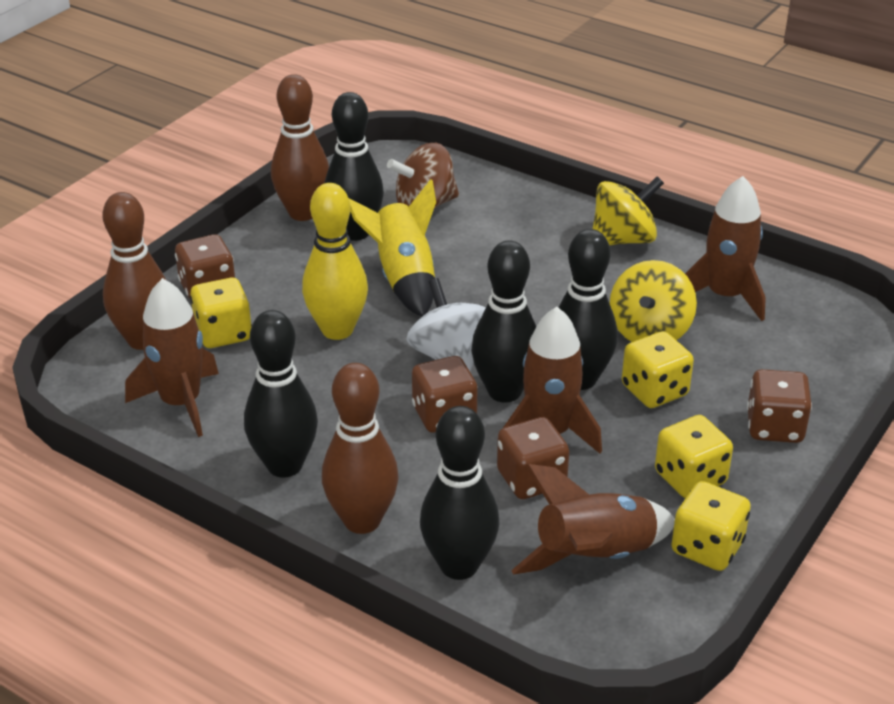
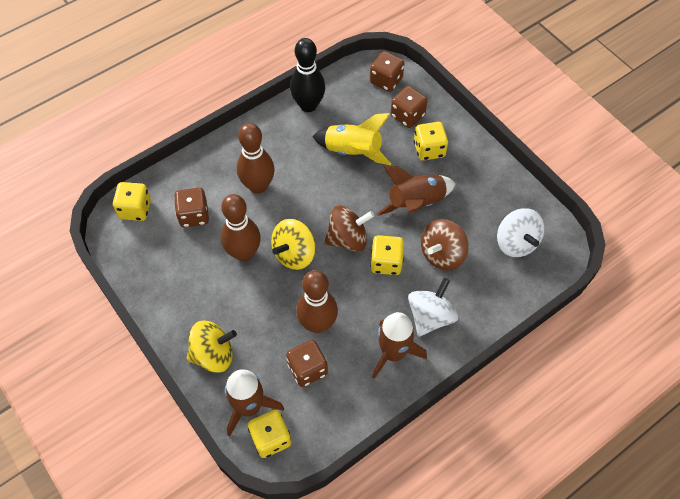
black bowling pin: [244,310,318,478] [324,92,384,241] [420,406,499,580] [471,240,536,403] [558,229,618,390] = 5 -> [290,38,325,112] = 1
brown rocket: [125,278,219,437] [503,307,602,453] [511,464,675,575] [685,176,766,321] = 4 -> [225,369,284,437] [372,312,427,379] [377,166,456,216] = 3
brown spinning top: [387,143,459,209] = 1 -> [324,206,374,252] [421,219,469,270] = 2
white spinning top: [407,278,486,371] = 1 -> [408,278,458,336] [497,208,544,257] = 2
yellow bowling pin: [302,183,368,340] = 1 -> none = 0

